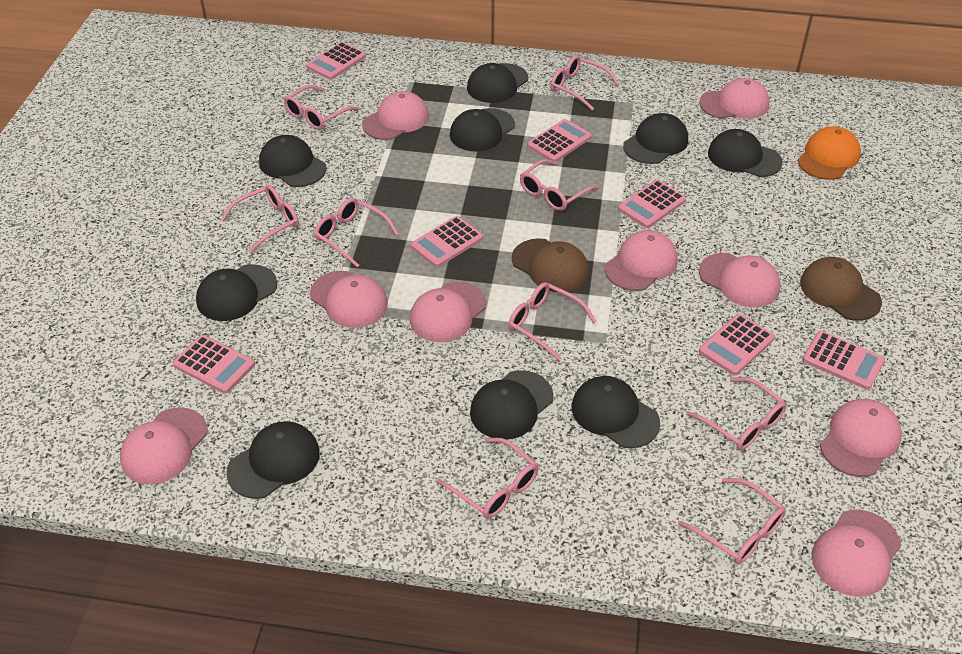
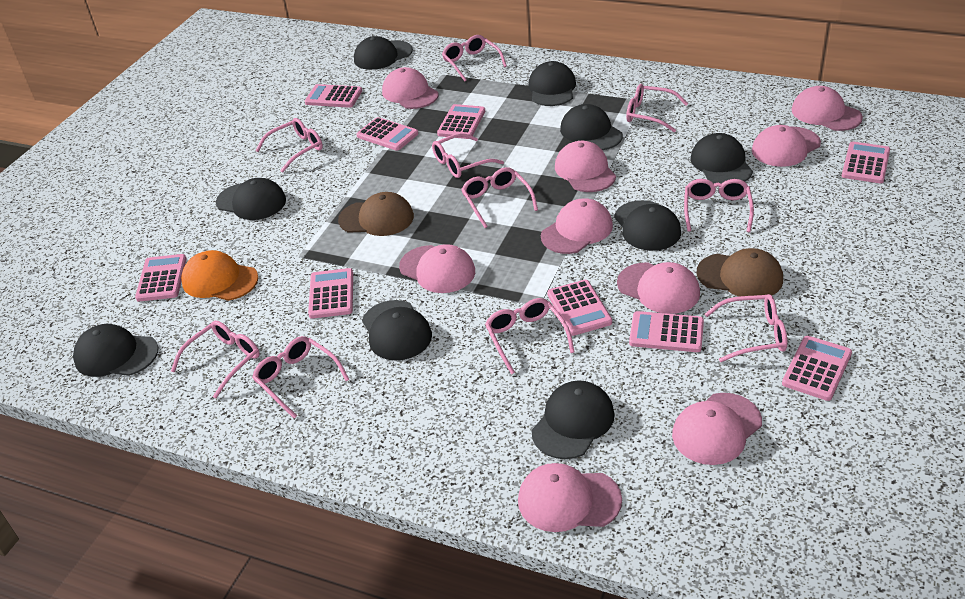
pink calculator: [173,335,255,393] [306,42,366,80] [411,216,483,267] [527,119,592,162] [618,180,686,228] [699,314,775,375] [802,331,885,390] = 7 -> [135,254,187,302] [305,84,362,108] [308,268,353,318] [356,117,418,151] [437,104,485,139] [547,280,612,336] [629,311,704,352] [782,336,852,401] [842,142,890,183] = 9
pink glasses: [221,185,299,253] [284,85,359,130] [314,198,399,268] [436,438,538,519] [508,282,596,361] [520,159,599,211] [551,55,619,111] [678,478,786,564] [686,377,787,450] = 9 -> [171,321,260,399] [252,336,349,419] [255,118,323,173] [432,133,504,178] [442,35,507,81] [461,167,538,228] [485,298,575,374] [626,84,688,132] [684,179,754,232] [705,294,787,362] = 10

